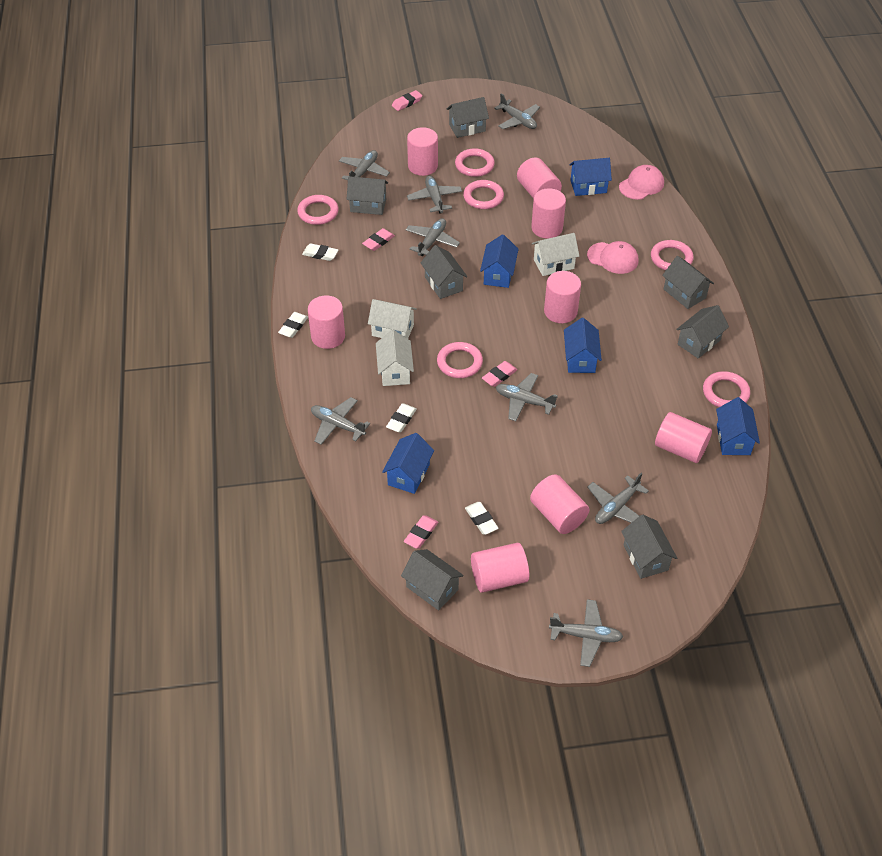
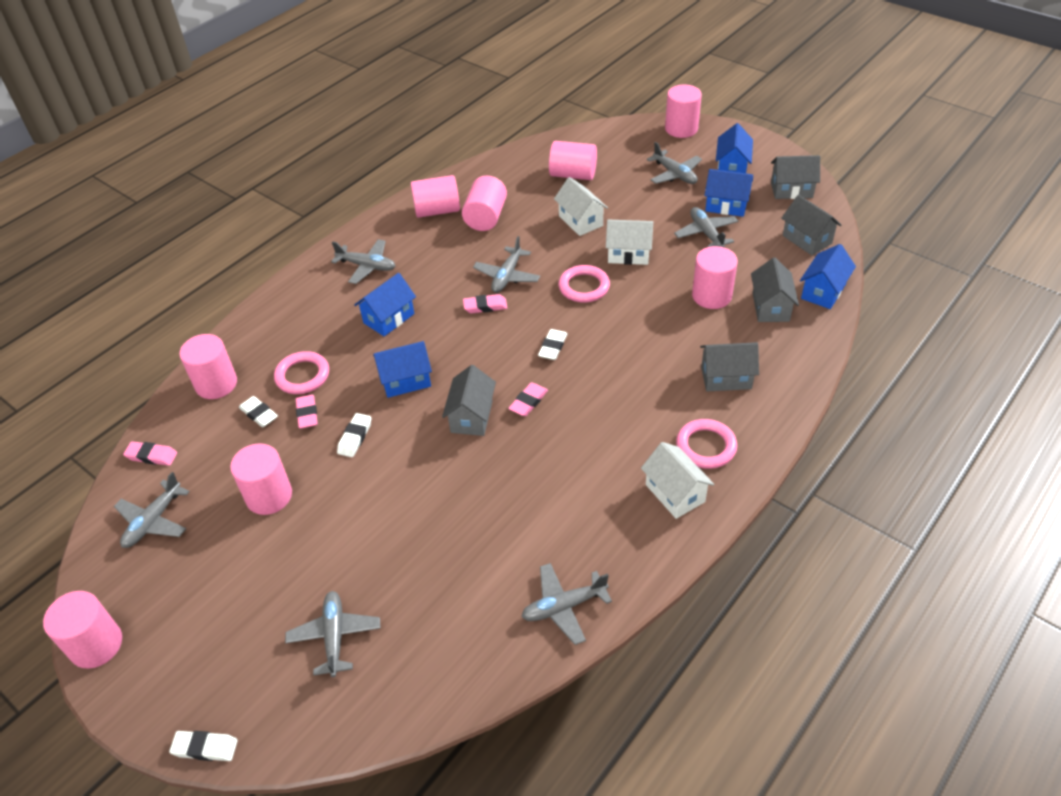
grey house: [346,176,388,215] [401,549,464,610] [420,245,467,299] [447,97,489,138] [621,515,677,579] [662,256,714,309] [676,305,729,359] = 7 -> [442,365,496,436] [700,342,759,391] [751,258,799,322] [771,155,820,199] [781,195,841,255] = 5
grey plane: [311,397,370,445] [339,150,390,180] [406,218,460,256] [407,176,462,214] [494,93,540,129] [496,373,558,421] [549,599,623,667] [588,473,649,524] = 8 -> [114,472,190,548] [285,591,381,677] [331,239,395,284] [473,236,540,293] [521,563,612,645] [647,142,702,184] [674,207,738,248] = 7
pink cap: [587,241,639,274] [619,165,664,200] = 2 -> none = 0
pink ring: [297,195,339,225] [437,342,483,378] [455,148,495,177] [463,180,504,209] [651,240,694,270] [703,371,750,407] = 6 -> [274,351,329,394] [559,265,610,303] [676,419,737,469] = 3

